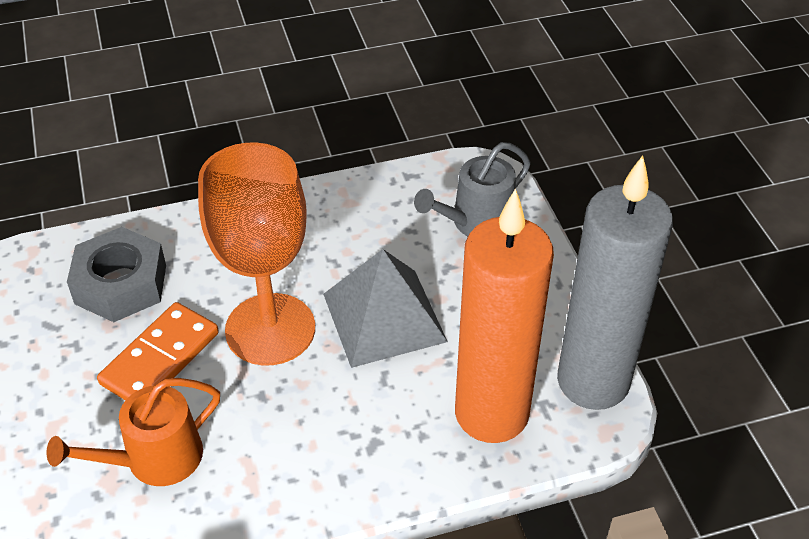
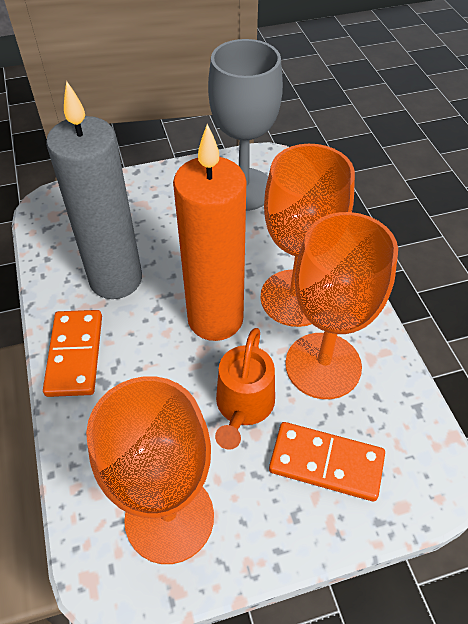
grey goblet: none = 0 -> [208,39,283,211] = 1
grey nut: [67,227,166,322] = 1 -> none = 0
grey pyramid: [323,249,448,368] = 1 -> none = 0
grey watering can: [414,142,531,236] = 1 -> none = 0
orange domino: [97,302,219,401] = 1 -> [43,310,102,397] [269,422,385,501] = 2
orange goblet: [198,143,315,365] = 1 -> [86,376,214,564] [260,144,355,327] [285,212,398,399] = 3

